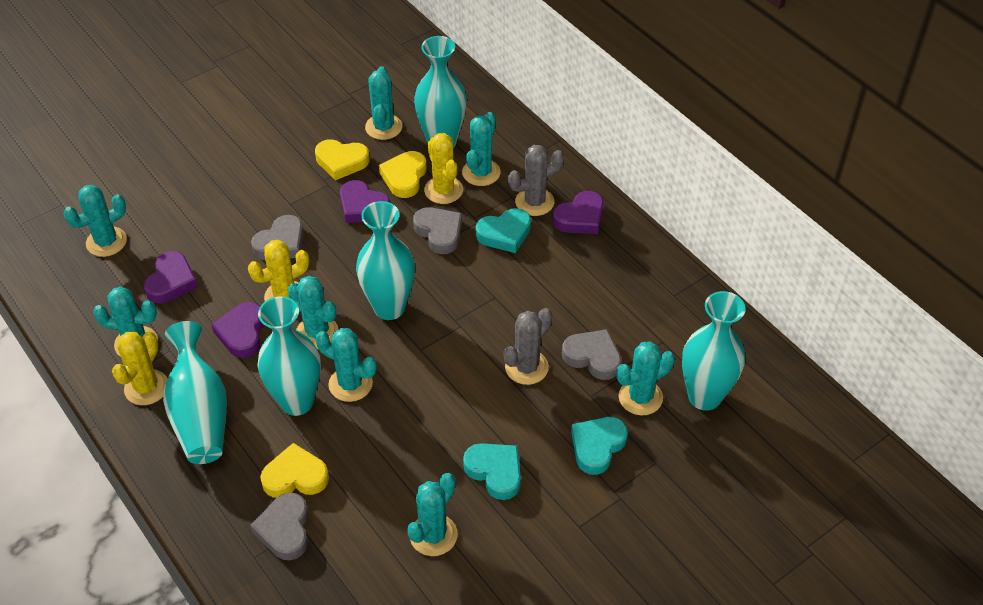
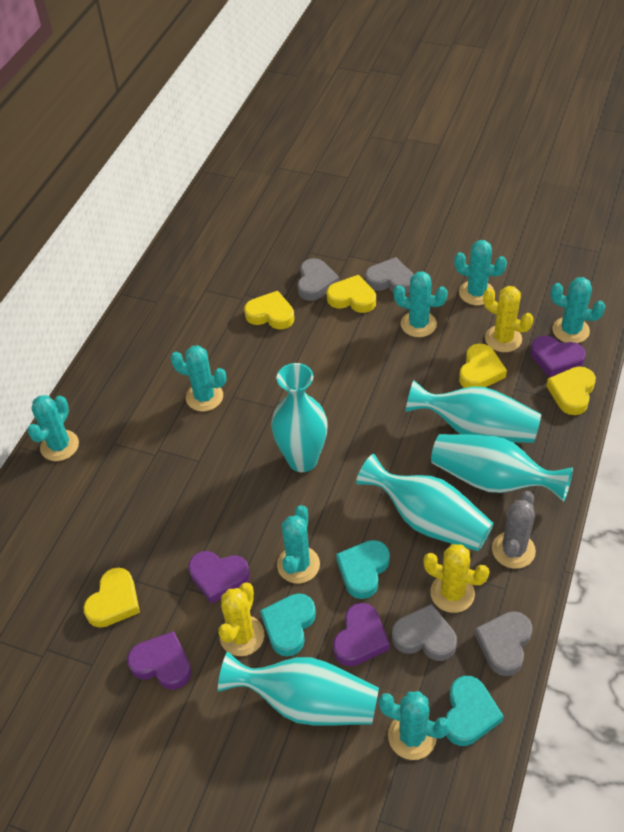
grey cactus: [504,308,552,385] [508,145,564,216] = 2 -> [492,491,536,569] = 1
turquoise cactus: [63,185,127,257] [93,287,158,356] [288,276,339,349] [315,328,377,402] [365,66,402,140] [407,473,458,556] [462,112,501,186] [616,341,675,416] = 8 -> [27,395,79,461] [170,345,227,412] [277,505,320,584] [379,691,450,760] [394,271,448,337] [454,240,507,305] [551,277,606,343] = 7
yellow heart: [260,443,329,498] [315,139,370,180] [379,151,427,198] = 3 -> [84,568,140,628] [244,291,294,329] [327,275,376,313] [459,344,507,388] [546,366,596,415] = 5

